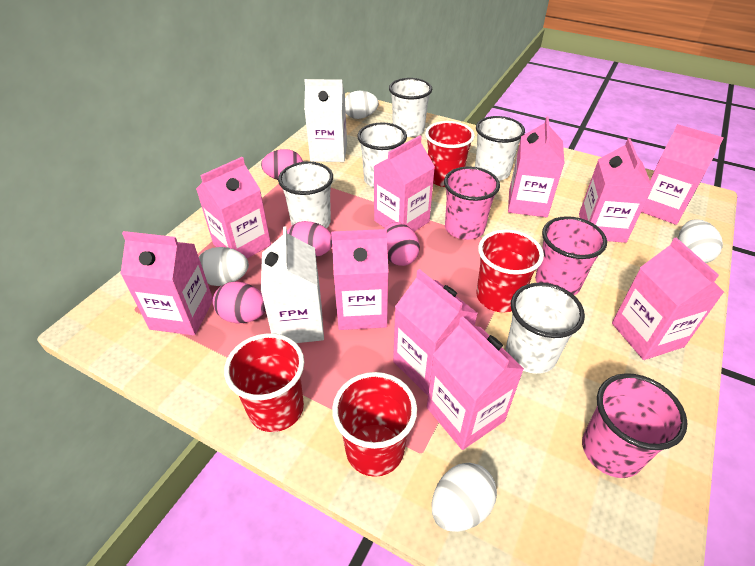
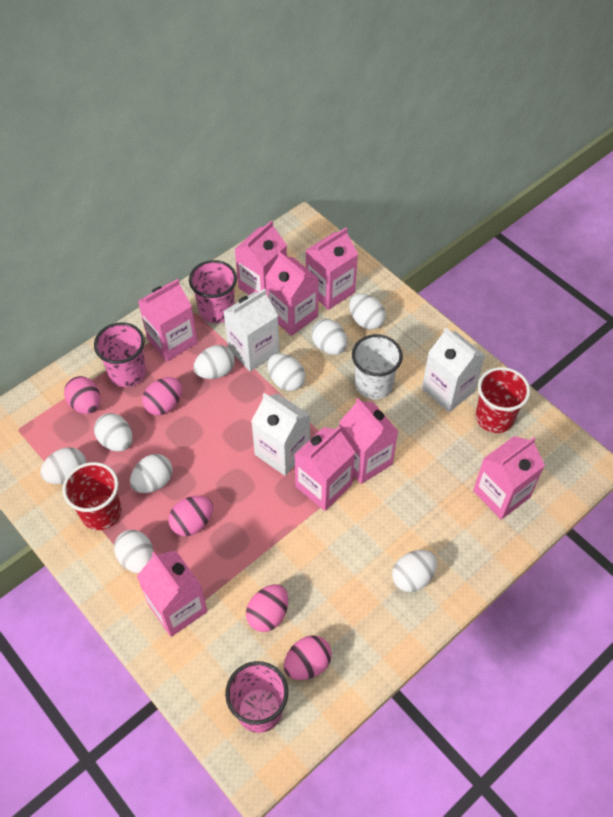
pink carton: [121,231,213,335] [196,157,271,258] [331,229,389,330] [374,135,435,232] [393,269,478,396] [427,317,524,450] [508,116,565,217] [579,138,653,243] [612,237,724,360] [641,124,724,225] = 10 -> [136,551,208,637] [138,279,198,362] [235,221,287,295] [265,252,319,336] [295,426,355,511] [305,228,358,310] [339,398,398,484] [473,436,545,520] = 8
pink egg: [213,281,266,323] [261,149,303,180] [287,221,332,257] [385,222,420,266] = 4 -> [64,376,100,414] [142,377,182,415] [168,496,213,536] [246,584,288,632] [284,635,332,680] = 5
red cup: [224,333,304,432] [332,372,417,477] [425,121,475,187] [476,229,544,312] = 4 -> [62,462,122,530] [476,367,530,433] = 2
white carton: [261,226,324,343] [304,79,347,162] = 2 -> [223,289,279,371] [251,393,310,476] [422,328,485,412] = 3
white cup: [278,162,333,228] [357,122,407,187] [389,78,432,137] [475,116,525,181] [506,283,585,374] = 5 -> [352,334,403,399] = 1
white egg: [199,247,249,286] [345,91,379,119] [432,463,497,532] [678,219,723,263] = 4 -> [40,447,86,484] [94,413,132,451] [114,530,154,573] [130,454,173,493] [194,345,235,379] [268,353,305,391] [311,319,347,355] [349,294,386,330] [392,550,437,592] = 9

